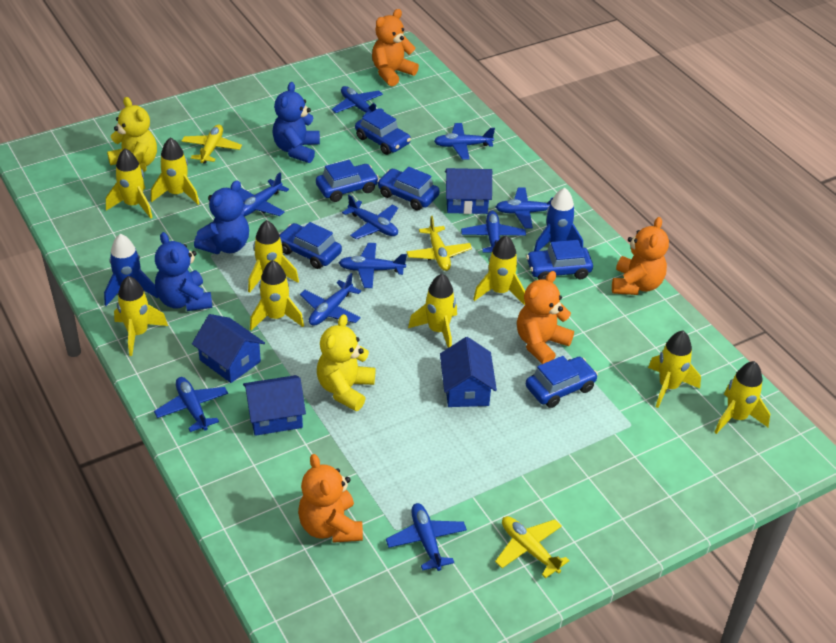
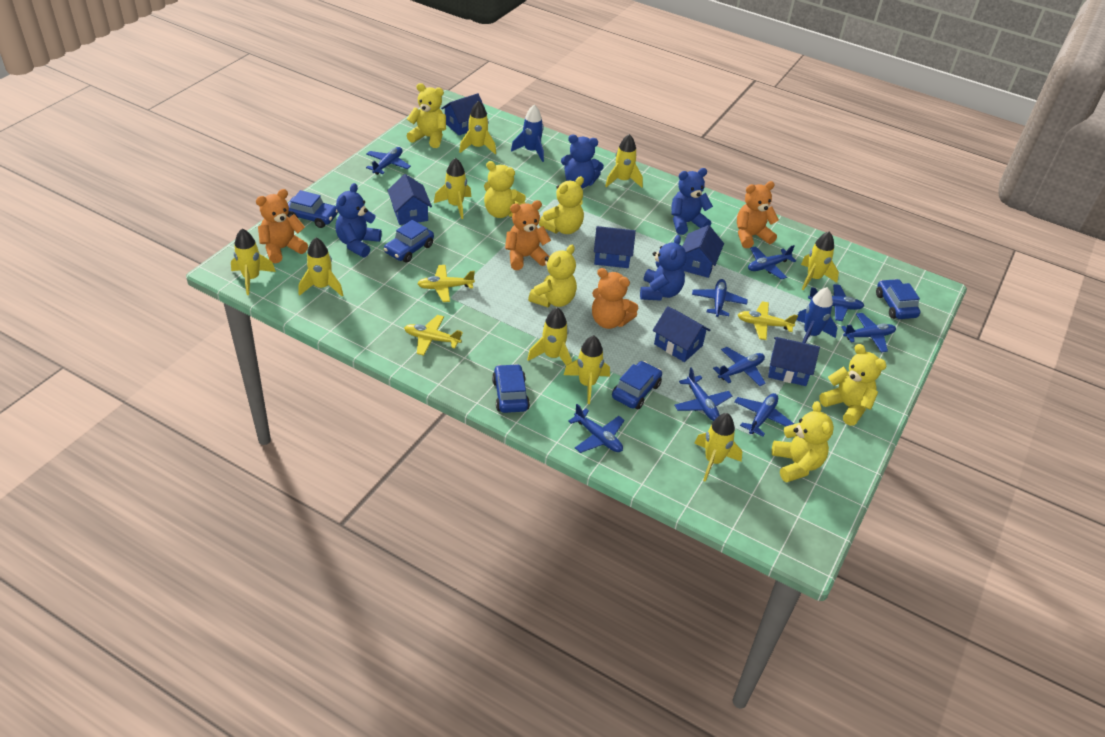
blue car: [279,222,342,269] [316,160,379,202] [355,109,411,155] [377,167,440,211] [526,240,593,280] [526,356,598,408] = 6 -> [287,190,338,228] [384,220,434,262] [492,364,530,413] [612,361,662,409] [876,279,920,319] = 5
blue house: [192,314,265,383] [243,375,306,436] [440,337,497,407] [445,168,492,214] = 4 -> [387,174,432,225] [441,93,487,135] [594,226,636,268] [653,306,710,362] [682,225,724,278] [768,337,820,386] = 6
blue plane: [154,377,228,432] [238,172,289,216] [300,273,361,326] [332,86,384,117] [339,243,407,288] [342,195,398,239] [386,503,467,571] [434,123,495,160] [461,211,526,253] [496,187,554,228] = 10 -> [366,147,411,175] [568,404,624,453] [674,367,732,421] [692,279,748,317] [713,347,766,386] [734,393,794,436] [748,245,796,279] [808,284,864,321] [841,313,896,352] = 9
blue teddy bear: [155,232,212,311] [194,180,249,254] [272,82,320,163] = 3 -> [335,183,382,258] [561,134,604,188] [640,235,686,301] [671,168,713,235] = 4
yellow teddy bear: [107,97,157,173] [317,314,376,411] = 2 -> [407,83,446,148] [484,161,526,218] [528,245,577,307] [539,176,584,234] [772,401,834,482] [819,344,886,426] = 6

